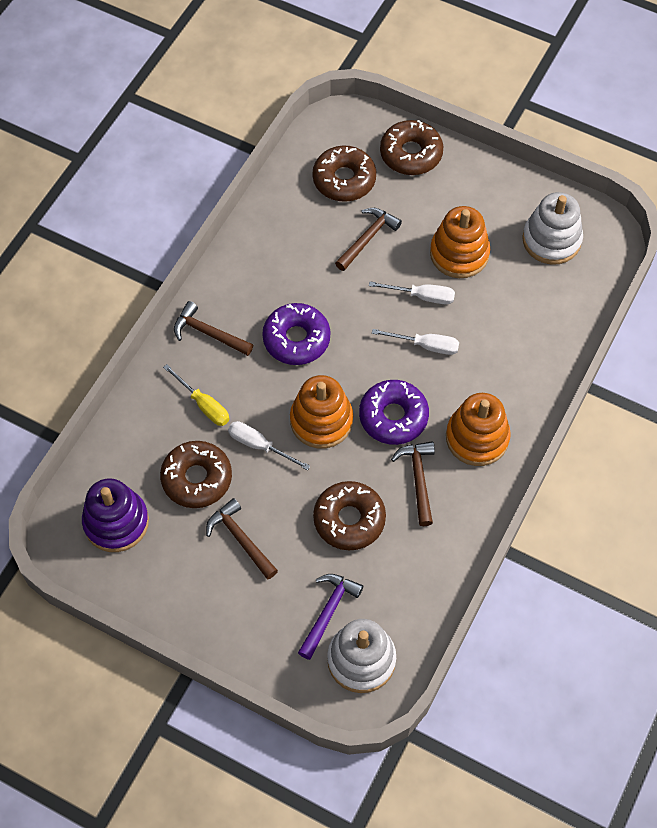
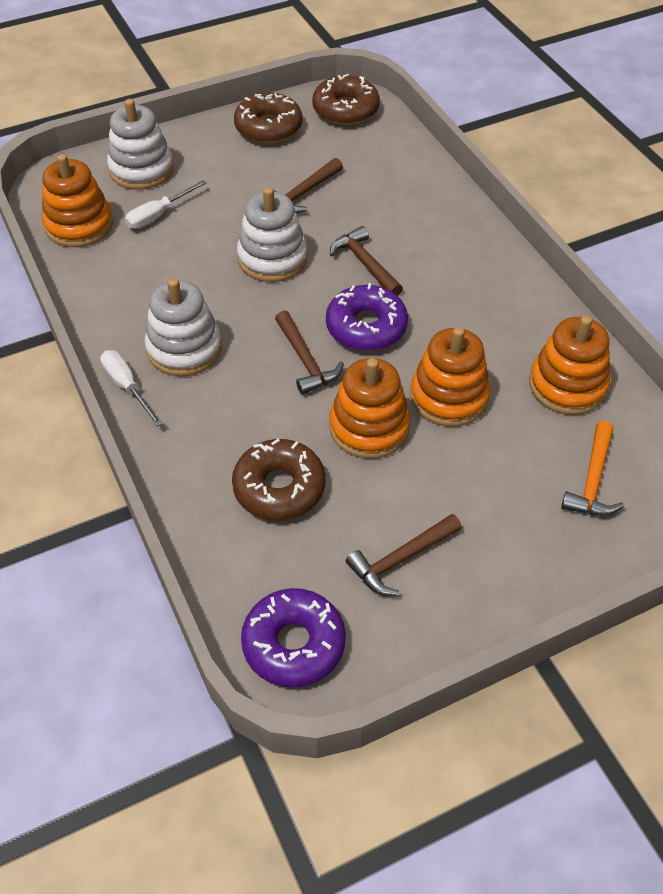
brown donut: [160,441,232,508] [313,146,376,202] [313,481,386,550] [380,120,443,175] = 4 -> [232,439,326,520] [234,92,302,143] [312,74,380,125] = 3
orange hammer: none = 0 -> [561,421,624,516] = 1
orange stacking toy: [290,375,353,449] [430,206,490,278] [446,393,511,466] = 3 -> [42,154,113,247] [329,358,410,459] [411,327,491,427] [529,316,610,415] = 4
purple hammer: [298,574,363,660] = 1 -> none = 0
purple stacking toy: [82,478,149,552] = 1 -> none = 0
white screwdriver: [228,421,310,470] [369,282,455,304] [372,329,459,355] = 3 -> [100,350,163,427] [125,180,207,229] = 2
white stacking toy: [327,619,396,693] [522,192,583,265] = 2 -> [107,99,174,190] [144,278,222,376] [237,187,307,282] = 3
yellow screwdriver: [163,364,229,426] = 1 -> none = 0

